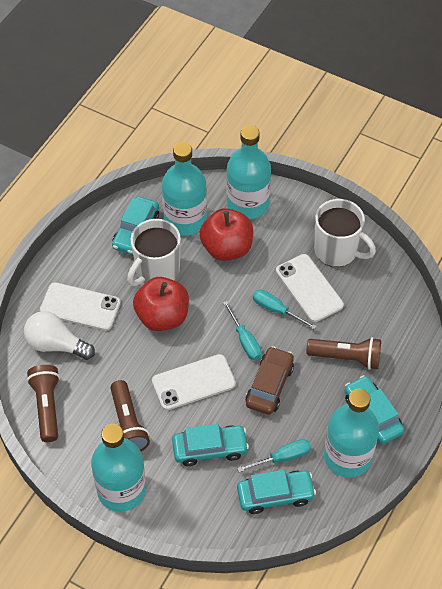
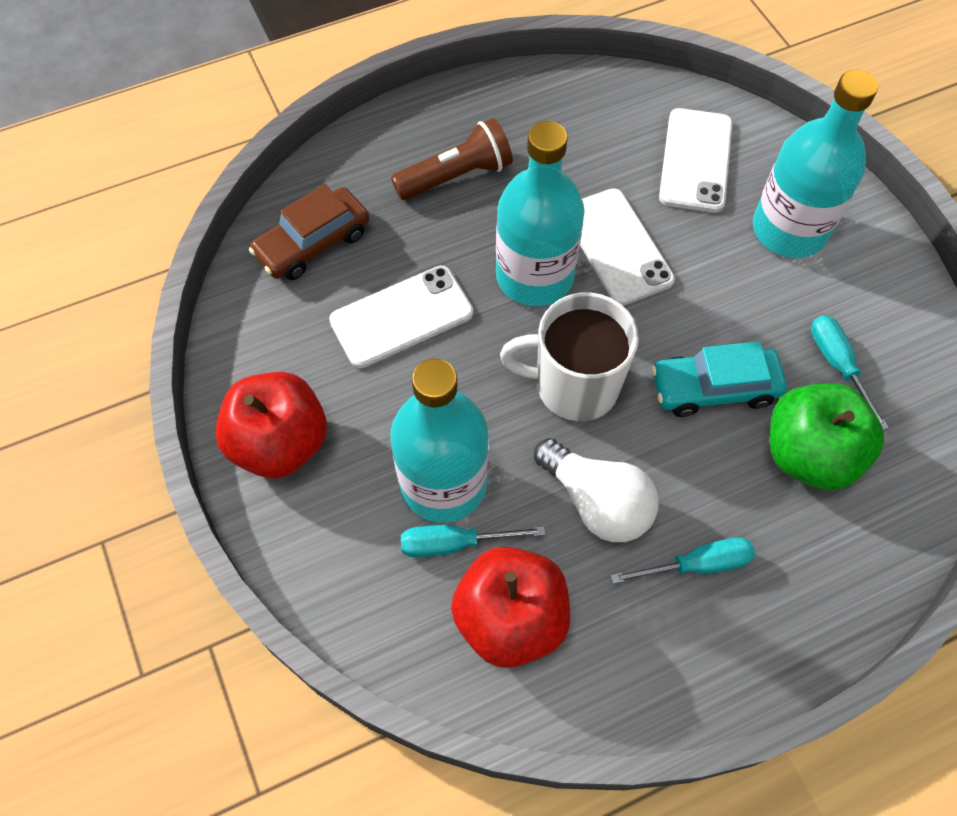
brown flashlight: [27,365,60,442] [110,380,150,451] [306,337,381,370] = 3 -> [391,118,513,200] = 1
green apple: none = 0 -> [770,383,884,490] = 1
turquoise bottle: [91,424,146,512] [162,142,207,236] [226,125,271,219] [324,389,379,478] = 4 -> [390,359,489,523] [496,121,585,306] [753,70,878,258] = 3
turquoise car: [112,197,159,255] [172,424,249,466] [237,470,316,514] [344,375,404,444] = 4 -> [651,341,787,417] = 1
white mug: [127,219,181,286] [314,199,376,267] = 2 -> [500,292,639,422] = 1

